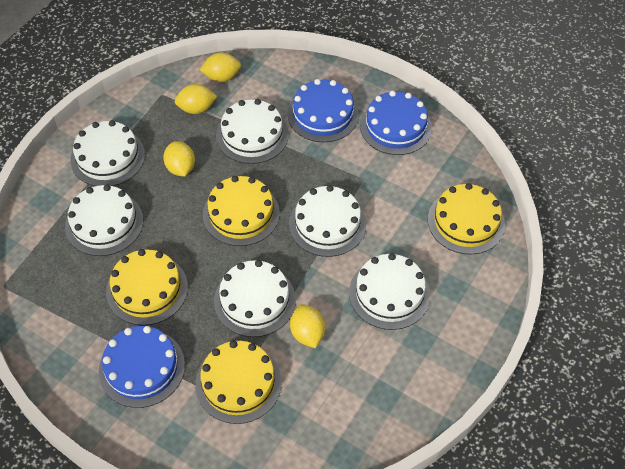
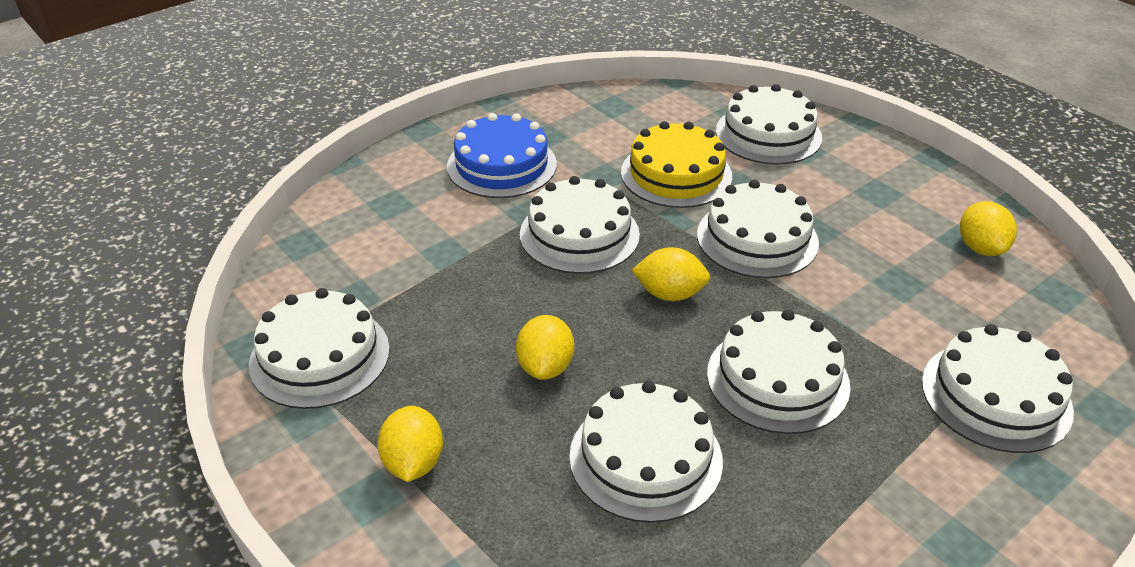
blue cake: [99,326,185,408] [287,79,359,142] [360,91,432,155] = 3 -> [447,113,557,198] = 1
white cake: [65,184,143,256] [71,120,145,186] [214,260,296,337] [216,99,289,164] [289,185,366,257] [349,253,430,330] = 6 -> [249,288,390,409] [520,176,640,274] [569,381,723,523] [697,180,819,278] [707,310,850,434] [716,84,822,164] [922,324,1074,453] = 7
yellow cake: [106,249,188,325] [195,341,282,424] [203,176,280,246] [428,183,505,254] = 4 -> [621,121,732,208] = 1

